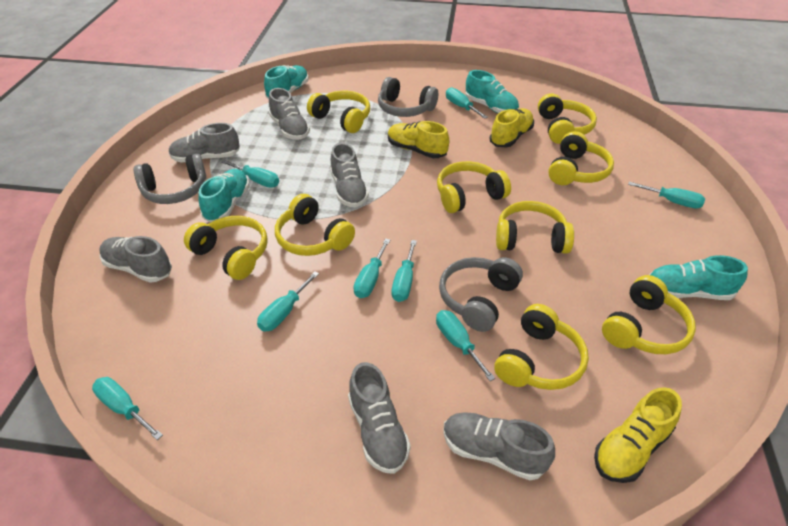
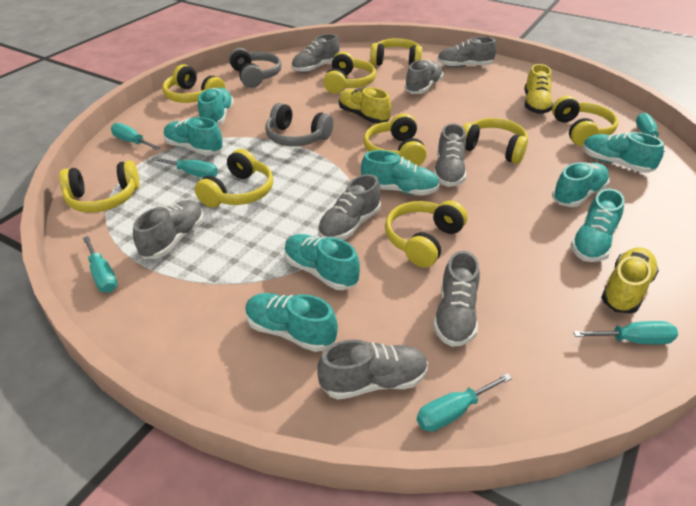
grey headphones: [134,154,206,204] [378,77,438,117] [439,257,523,332] = 3 -> [229,48,282,88] [265,103,333,147] = 2
grey shoe: [100,236,172,283] [168,123,240,163] [269,88,310,140] [330,143,369,207] [348,362,411,474] [443,412,555,480] = 6 -> [133,200,204,259] [291,34,340,73] [317,340,428,400] [318,174,381,240] [404,60,443,94] [433,251,480,347] [434,123,466,187] [437,37,496,68] = 8
turquoise screwdriver: [92,377,163,440] [221,160,279,188] [257,271,319,332] [354,238,390,298] [392,240,417,302] [436,310,495,381] [446,87,488,119] [628,181,705,209] = 8 -> [83,236,118,292] [111,123,160,150] [151,157,218,178] [417,373,512,432] [573,321,678,344] [636,113,666,152] = 6
turquoise shoe: [198,169,250,222] [264,65,309,99] [465,70,519,113] [649,255,748,300] = 4 -> [163,117,223,155] [198,87,234,126] [245,293,338,352] [284,234,360,290] [361,150,439,196] [552,162,610,207] [571,188,625,262] [583,132,664,173] = 8

